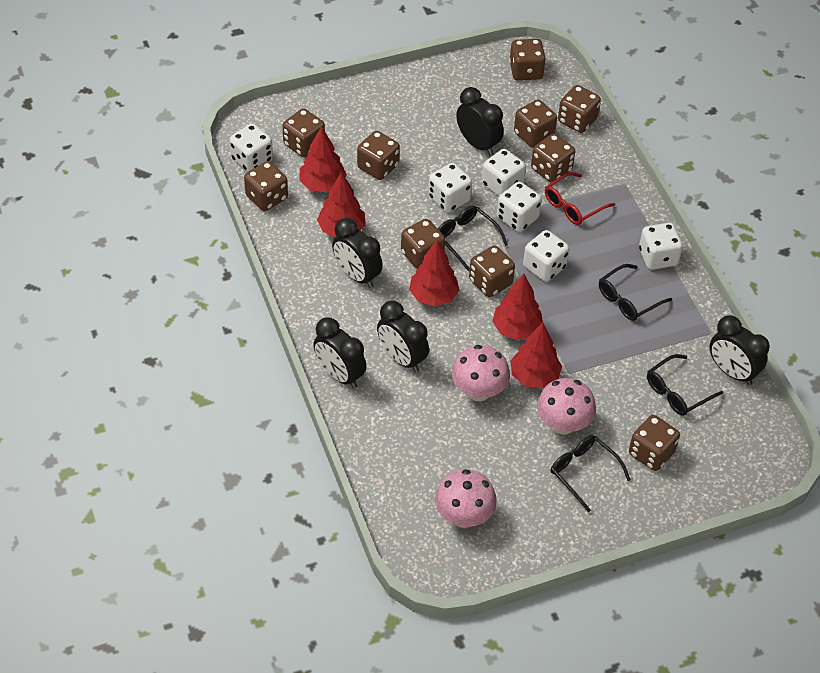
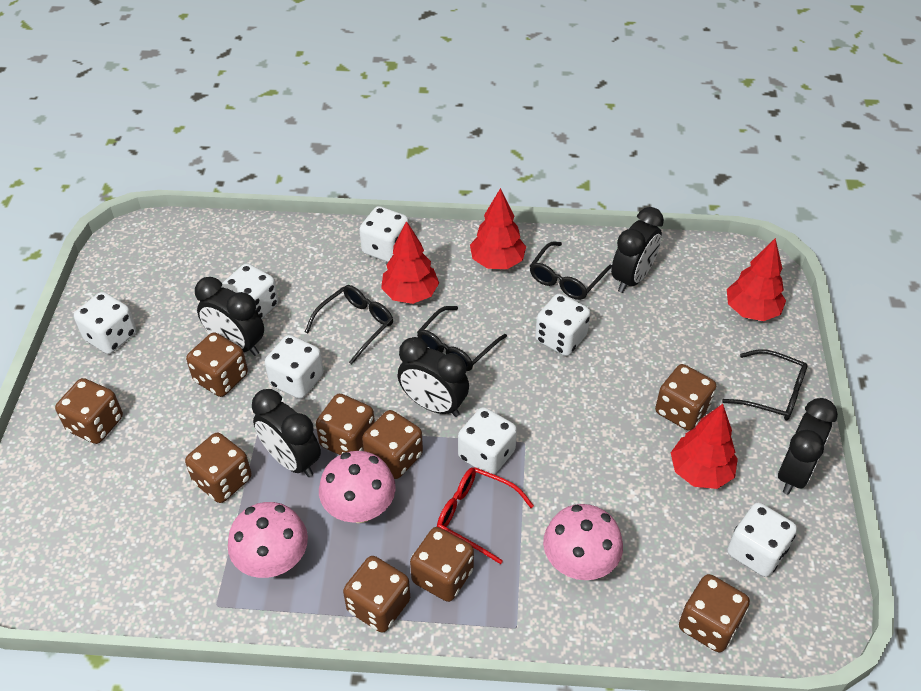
brown dice: [244,161,288,211] [282,109,325,158] [357,131,400,180] [401,219,445,269] [469,245,515,297] [509,39,546,81] [514,99,557,148] [531,134,575,183] [558,85,601,133] [629,415,680,471] = 10 -> [55,378,123,444] [185,433,251,503] [186,332,248,397] [316,394,375,455] [343,556,410,633] [362,410,423,479] [410,527,474,602] [655,364,716,430] [679,574,750,652] = 9
red tree: [299,126,347,193] [317,172,365,237] [409,240,459,307] [492,274,543,340] [510,322,562,388] = 5 -> [381,221,439,304] [470,188,526,269] [671,404,738,489] [727,238,786,321] = 4
white dice: [229,124,273,172] [428,163,472,213] [482,149,526,196] [497,182,542,232] [523,230,570,282] [639,223,683,270] = 6 -> [74,292,136,354] [221,263,278,319] [265,335,324,399] [359,206,409,262] [458,407,517,475] [535,294,590,356] [727,503,797,577] = 7

